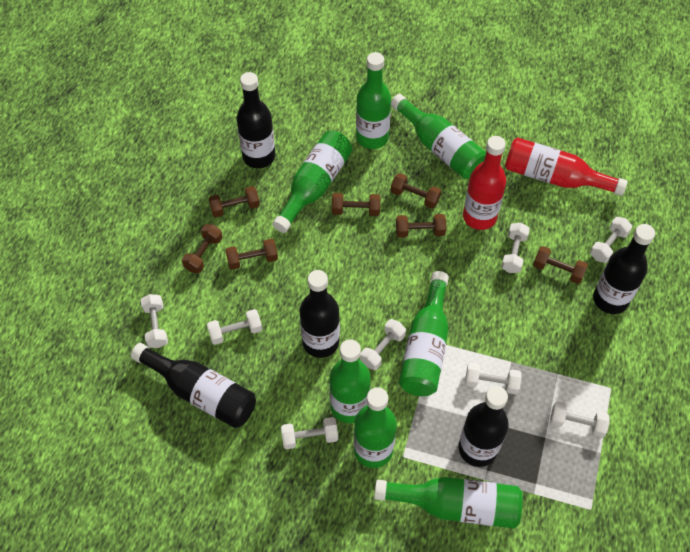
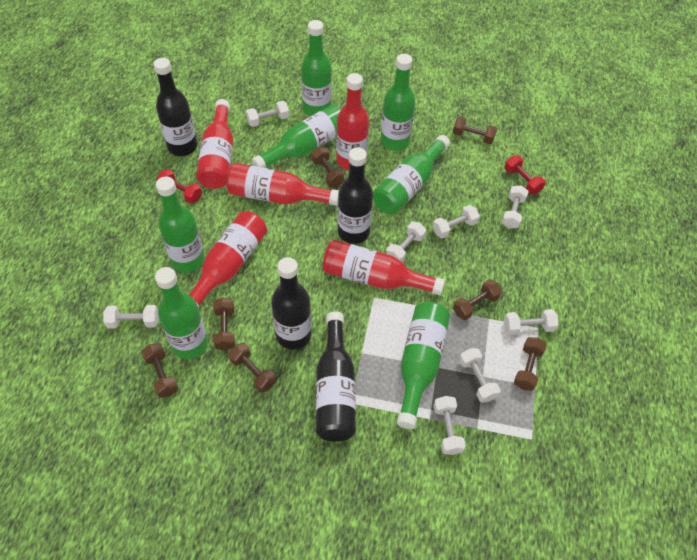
black bottle: [131,343,256,428] [237,72,275,168] [300,270,340,358] [458,386,509,467] [593,224,655,314] = 5 -> [153,58,197,156] [271,257,311,349] [316,311,356,441] [338,148,373,244] = 4
red bottle: [463,136,506,230] [505,138,628,196] = 2 -> [189,211,267,308] [196,99,233,189] [226,163,339,206] [323,240,445,295] [336,73,369,170] = 5
red dumbbell: none = 0 -> [157,169,202,204] [504,155,546,194] = 2

